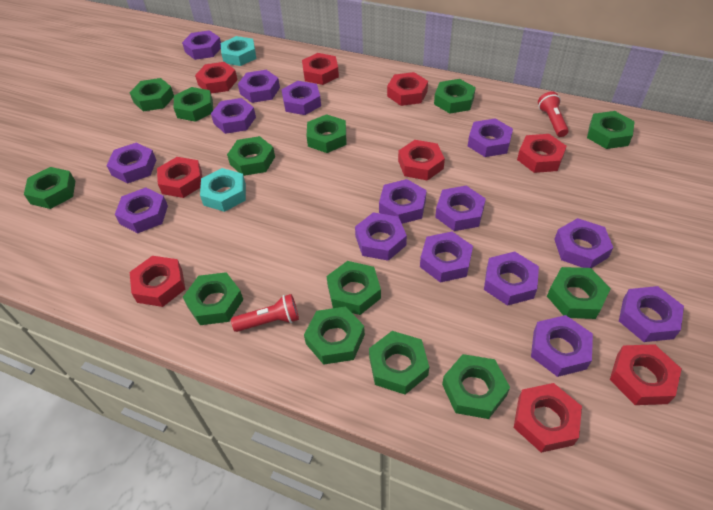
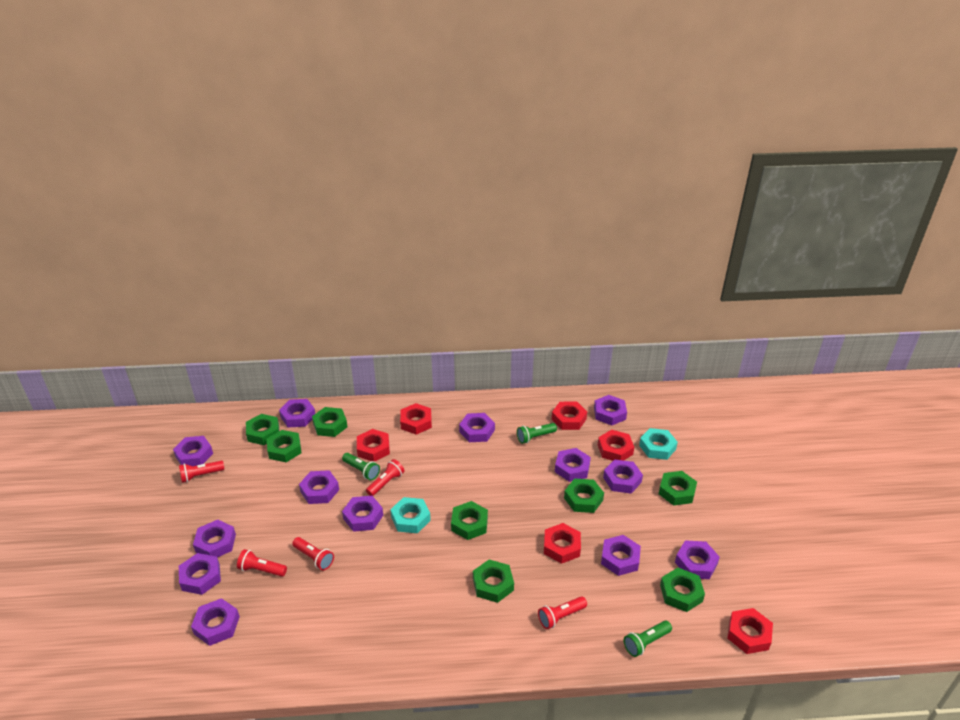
green flashlight: none = 0 -> [342,453,380,480] [517,423,557,444] [624,621,672,657] = 3
green nut: [24,167,75,209] [129,78,174,112] [174,87,213,122] [183,272,243,325] [227,136,275,176] [304,306,365,365] [306,114,346,153] [326,261,381,315] [369,331,429,394] [434,79,476,114] [442,354,510,419] [547,267,611,319] [587,111,635,149] = 13 -> [246,414,279,445] [266,430,302,462] [312,407,347,437] [451,501,488,540] [473,559,514,603] [564,478,604,513] [659,471,697,506] [660,568,705,612] = 8
purple nut: [106,143,156,184] [115,187,168,233] [182,30,221,60] [211,98,256,134] [238,70,280,103] [281,81,321,115] [355,212,407,261] [379,179,427,224] [420,232,473,283] [435,186,486,231] [468,119,513,157] [484,251,539,306] [531,315,593,377] [554,218,613,268] [619,286,684,342] = 15 -> [173,436,213,466] [179,553,221,595] [191,598,240,646] [193,520,236,558] [279,399,315,427] [299,470,339,504] [342,496,383,532] [459,413,495,442] [555,448,591,482] [594,395,627,425] [601,535,641,576] [603,460,643,494] [675,540,720,579] = 13
red flashlight: [231,294,299,332] [538,91,569,137] = 2 -> [179,461,224,483] [237,549,287,577] [292,537,334,570] [366,459,405,496] [538,596,587,629] = 5
red nut: [130,256,185,307] [157,157,202,198] [195,62,237,93] [302,53,339,85] [387,72,428,106] [398,140,445,181] [514,383,582,453] [517,134,567,173] [610,344,682,405] = 9 -> [357,429,390,462] [400,403,432,435] [544,523,581,564] [552,402,587,430] [598,430,634,461] [727,608,773,654] = 6

